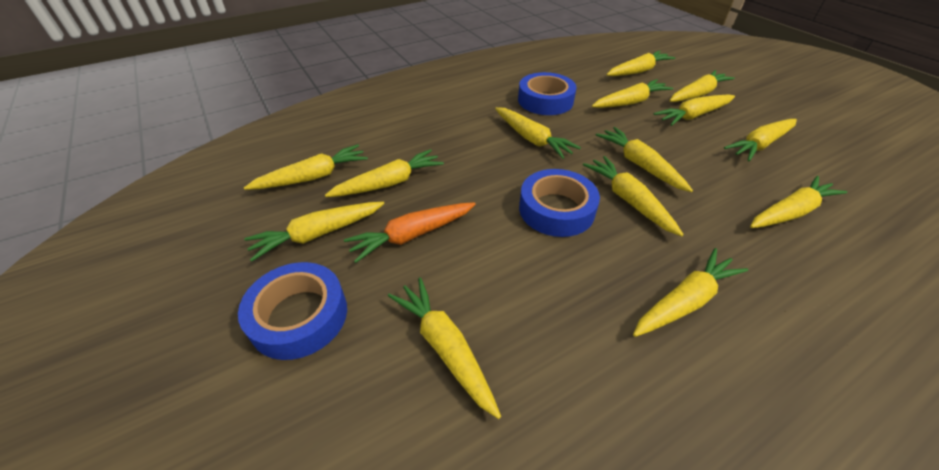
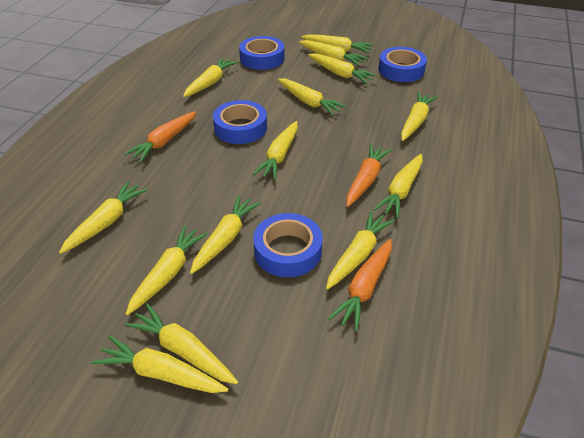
blue tape: [238,262,347,360] [518,72,577,115] [519,169,600,237] = 3 -> [213,100,267,144] [239,36,284,70] [253,213,323,277] [378,47,427,82] = 4
orange carrot: [344,202,476,263] = 1 -> [124,111,196,162] [328,239,392,331] [346,143,392,207] = 3

